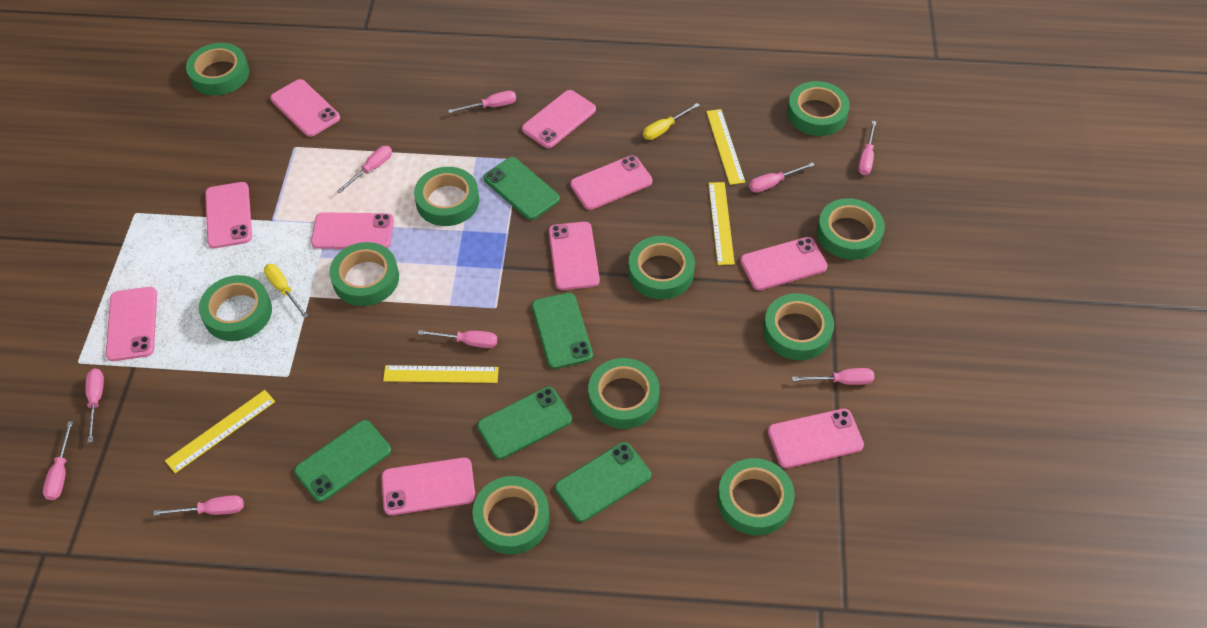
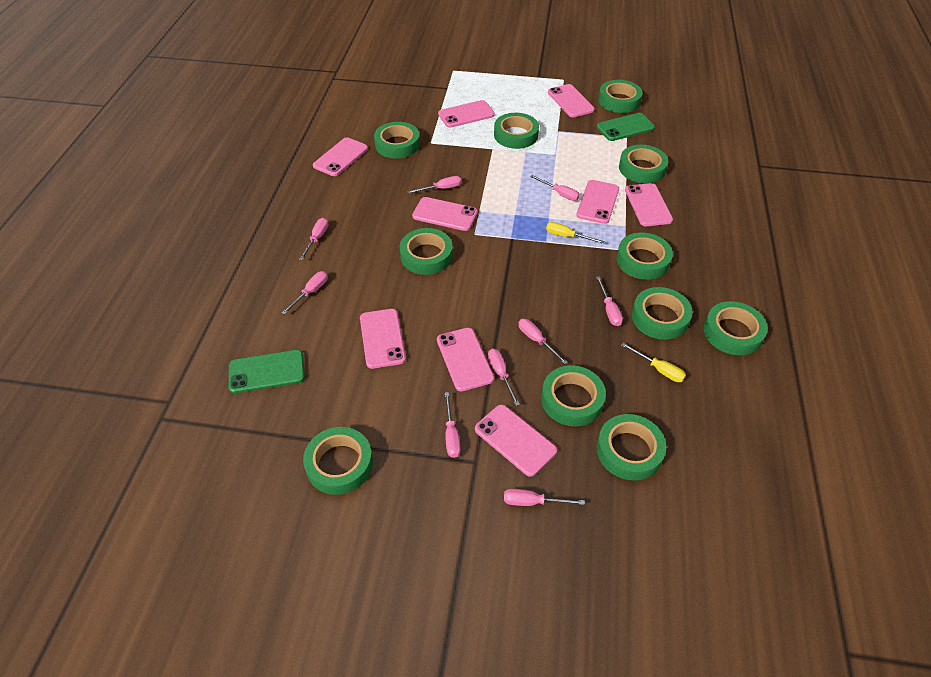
green phone: [294,420,391,502] [477,387,572,459] [483,157,560,220] [532,293,593,369] [555,442,651,522] = 5 -> [229,350,305,393] [597,113,655,141] = 2
pink phone: [106,287,157,361] [205,182,252,248] [270,79,340,137] [311,212,394,249] [381,458,475,515] [522,90,596,148] [549,222,600,290] [570,155,652,210] [740,237,828,290] [768,409,864,468] = 10 -> [313,137,368,176] [360,309,406,369] [412,197,478,231] [437,327,494,391] [438,100,495,128] [475,405,557,477] [548,84,595,117] [576,180,619,224] [625,183,673,226] = 9
yellow ruler: [165,390,275,473] [383,365,499,383] [706,109,745,185] [708,182,735,265] = 4 -> none = 0

